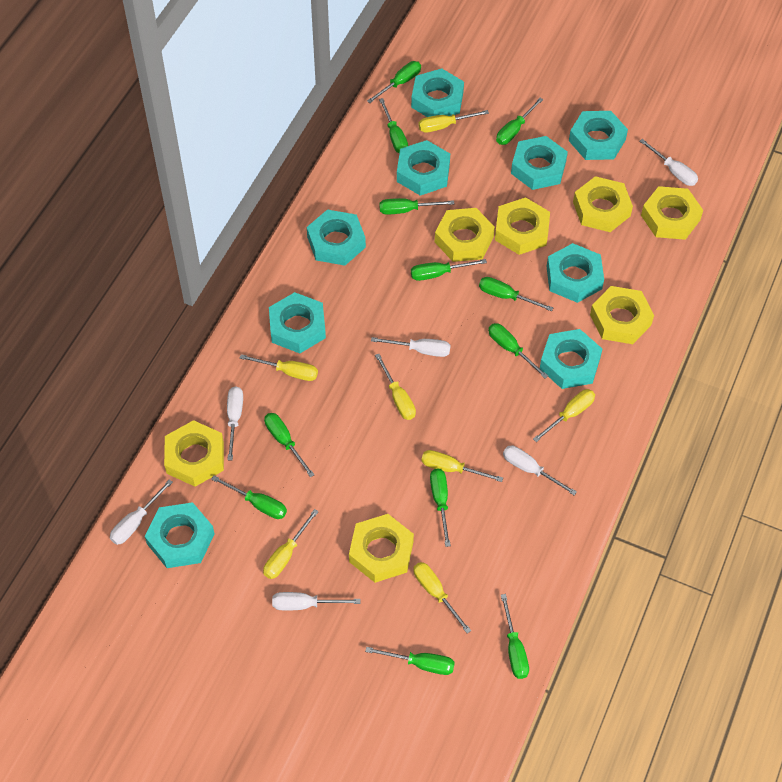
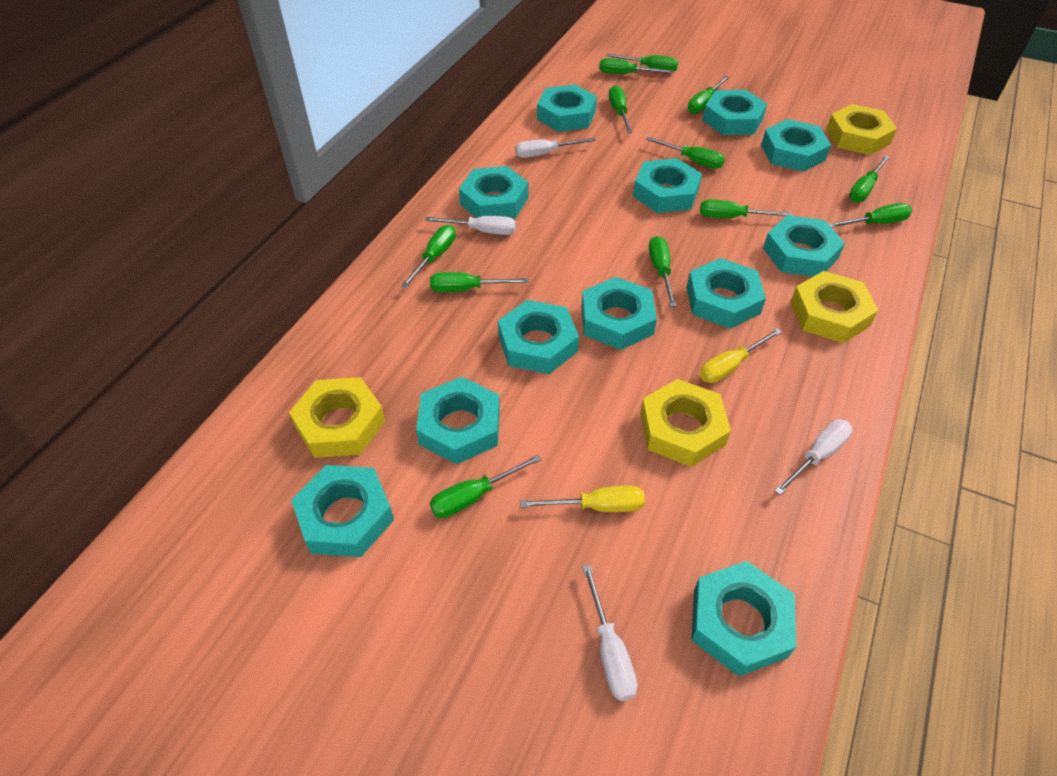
turquoise nut: [145,502,215,568] [269,292,326,353] [307,209,366,266] [397,140,450,196] [411,68,464,117] [511,136,568,190] [540,329,602,389] [546,243,604,303] [569,111,628,160] = 9 -> [291,465,394,557] [416,377,500,464] [459,166,528,219] [498,300,579,374] [537,84,597,132] [581,277,657,350] [633,158,702,213] [687,258,766,329] [691,561,797,677] [702,90,767,135] [761,119,831,172] [763,215,845,277] = 12
white screwdriver: [110,479,173,545] [227,386,243,460] [272,592,361,611] [371,337,451,357] [503,445,577,495] [639,139,698,186] = 6 -> [425,216,516,235] [515,138,596,158] [582,564,637,701] [774,419,852,495] = 4
yellow nut: [164,420,224,487] [349,514,414,583] [435,208,495,262] [495,197,550,255] [573,176,633,232] [590,286,654,344] [641,186,703,240] = 7 -> [289,377,385,458] [640,379,731,467] [791,271,878,343] [826,104,897,155] = 4
yellow screwdriver: [240,354,318,381] [263,509,319,579] [375,354,416,420] [413,562,471,634] [418,110,489,133] [421,450,503,482] [533,389,595,442] = 7 -> [520,486,645,512] [700,328,782,383] = 2

